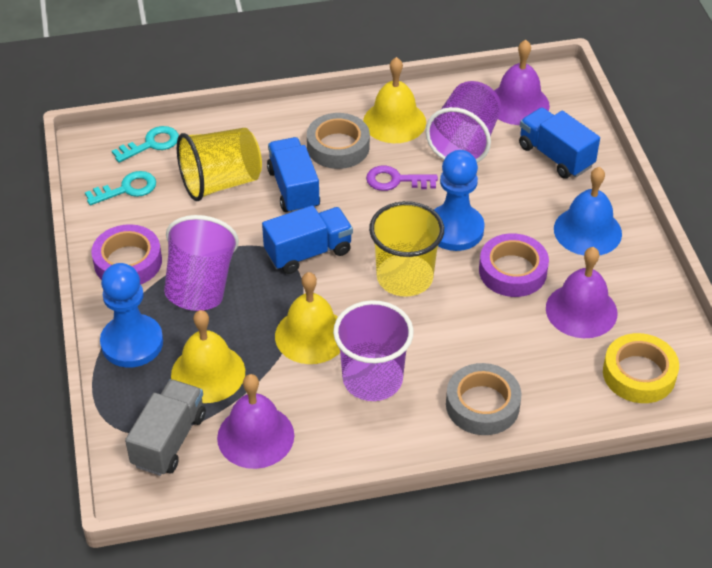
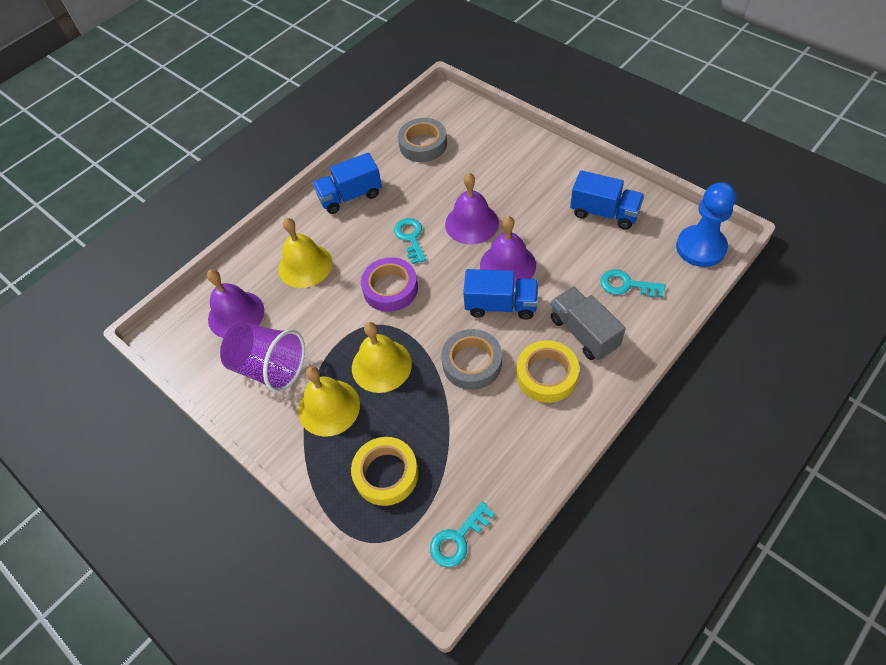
blue bell: [554,167,622,256] = 1 -> none = 0
blue pawn: [100,263,163,367] [434,150,485,251] = 2 -> [676,182,736,267] = 1
purple cup: [164,215,239,311] [333,300,414,401] [425,81,501,163] = 3 -> [220,322,305,392] = 1
purple key: [366,166,438,191] = 1 -> none = 0
purple tape: [91,224,162,284] [479,233,549,297] = 2 -> [361,257,418,312] = 1
turquoise key: [85,171,156,205] [112,126,179,163] = 2 -> [394,218,426,264] [430,502,495,567] [600,269,665,298] = 3
yellow cup: [177,128,262,201] [369,201,444,297] = 2 -> none = 0
yellow tape: [603,333,679,403] = 1 -> [351,437,419,506] [516,340,579,403] = 2

